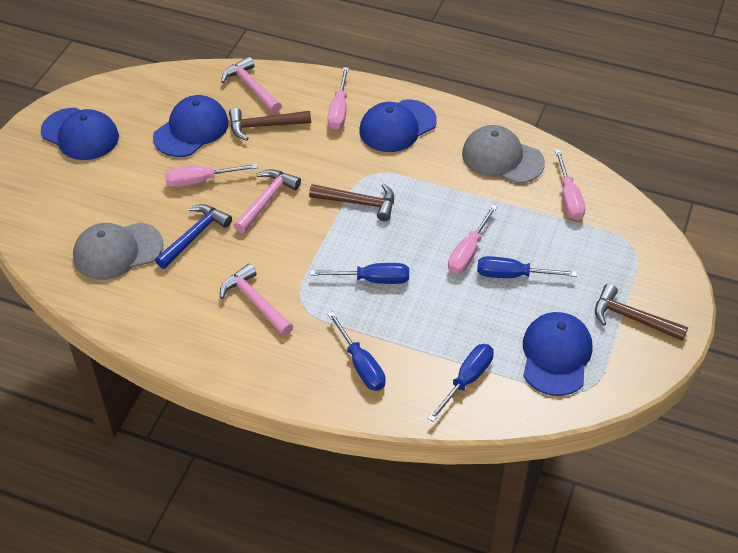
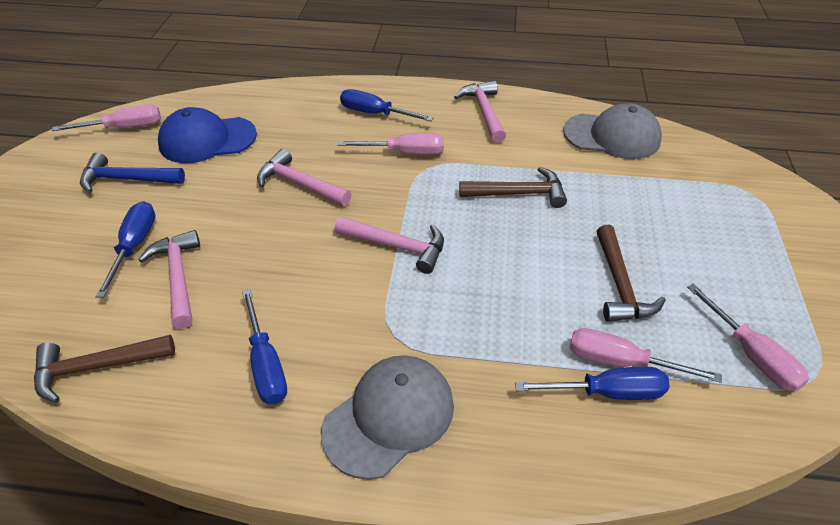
blue cap: [41,108,119,160] [153,95,229,157] [359,100,437,152] [523,312,592,396] = 4 -> [158,107,257,163] = 1
pink hammer: [220,264,293,336] [221,57,282,113] [234,169,301,233] = 3 -> [139,230,200,329] [257,149,351,206] [335,217,444,274] [454,80,506,143] = 4

